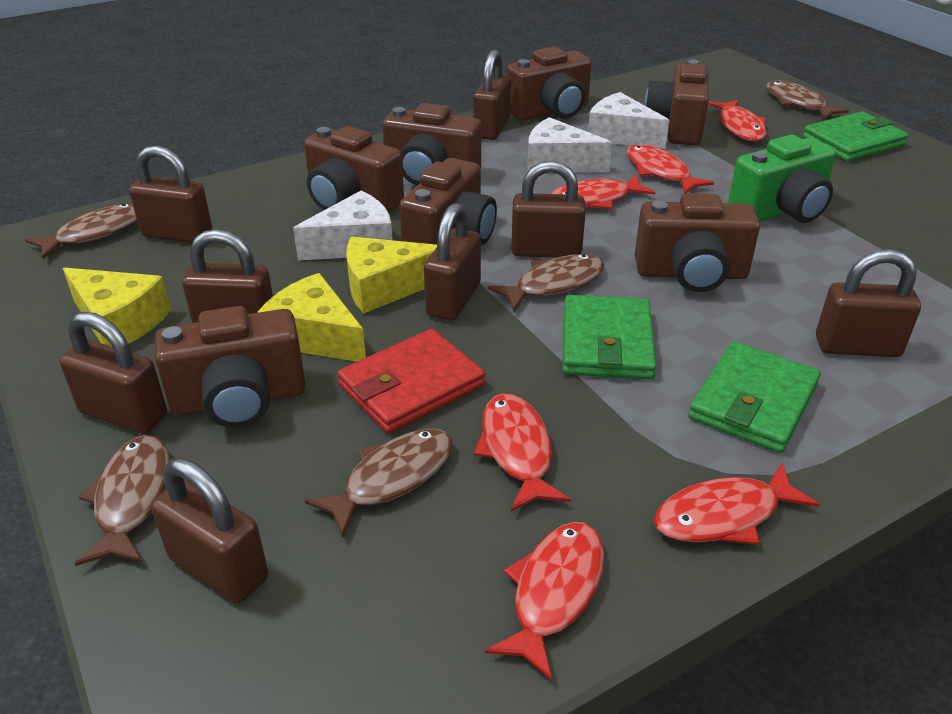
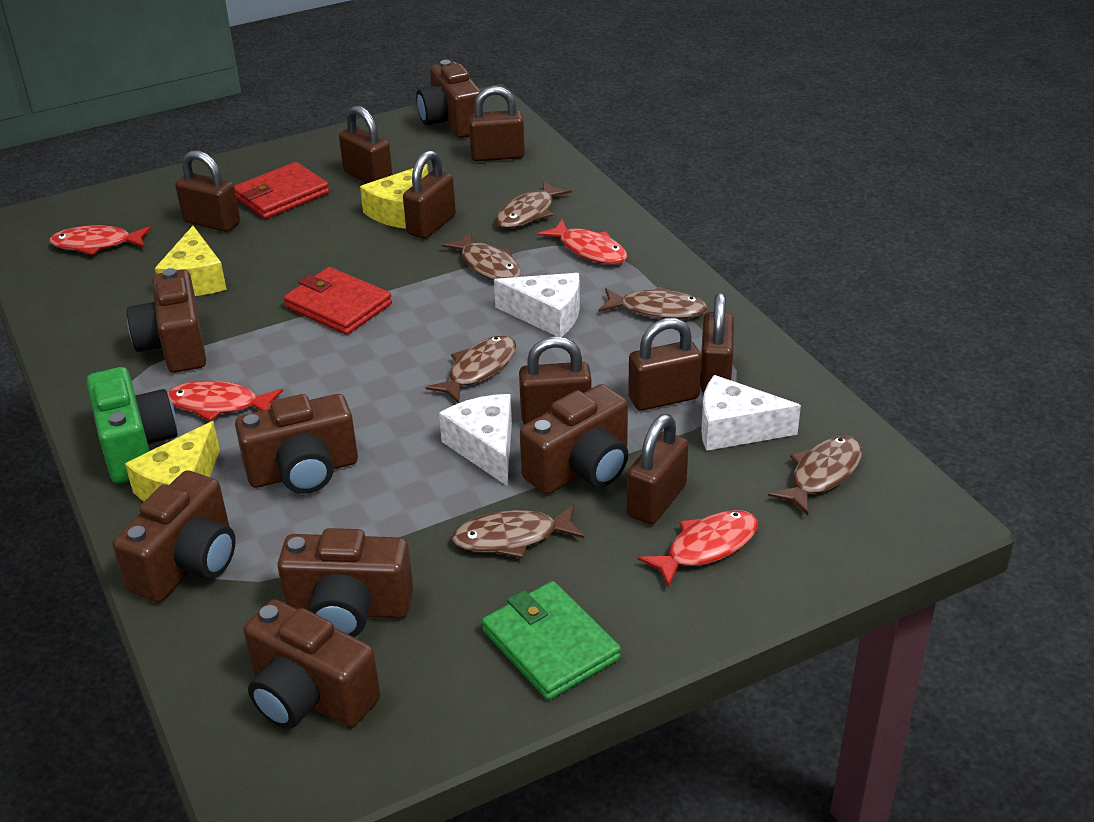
brown fish: [25,204,137,259] [74,435,170,566] [304,429,453,537] [488,254,604,311] [766,80,849,120] = 5 -> [426,335,516,403] [442,232,521,280] [452,504,584,558] [496,181,572,228] [599,286,708,319] [768,436,862,515] = 6
green wallet: [563,295,656,379] [688,341,821,453] [803,111,908,162] = 3 -> [482,581,621,700] = 1
red fish: [474,393,570,511] [485,522,604,681] [551,174,656,209] [627,144,714,193] [654,463,819,545] [708,100,767,141] = 6 -> [49,225,151,255] [167,381,283,421] [538,219,627,264] [638,510,758,588] = 4
red wallet: [337,328,485,433] = 1 -> [234,162,329,219] [284,267,392,335] = 2

